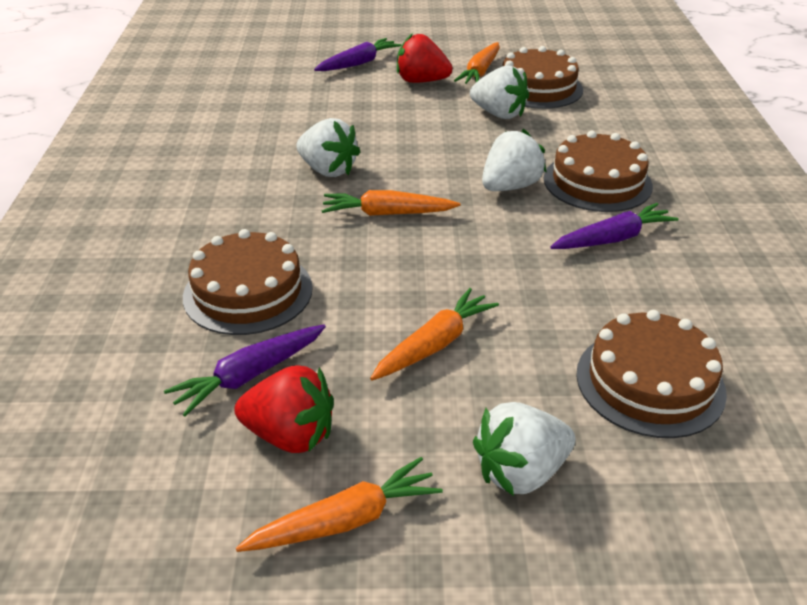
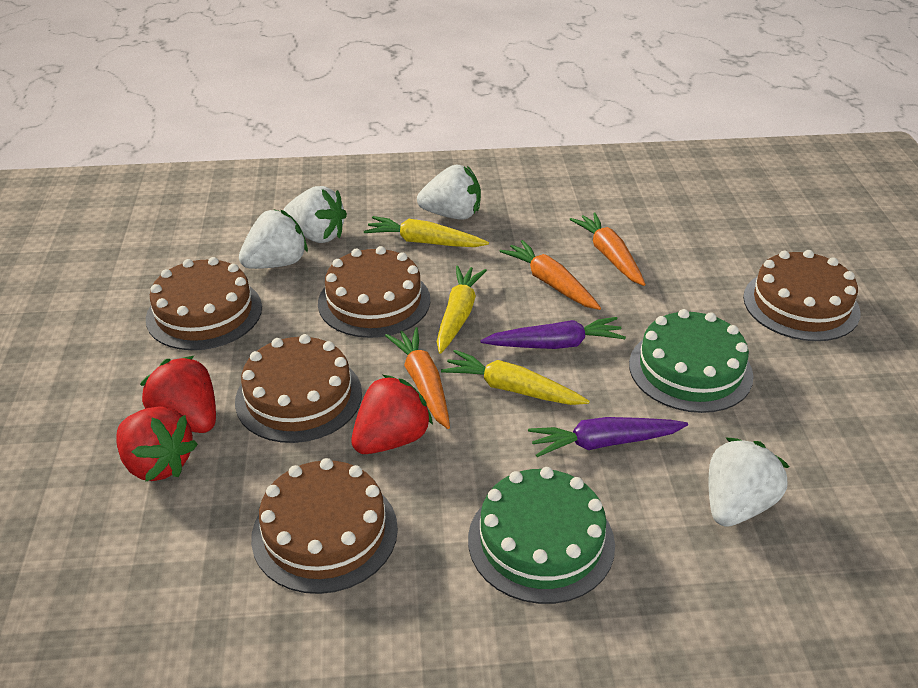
brown cake: [183,229,313,335] [503,46,583,109] [543,131,653,212] [576,310,727,438] = 4 -> [146,257,262,350] [235,334,362,443] [251,458,398,594] [318,246,430,338] [743,250,860,341] = 5
green cake: none = 0 -> [468,467,615,604] [629,309,753,413] = 2
orange carrot: [236,457,443,552] [322,190,460,216] [370,288,499,381] [454,42,500,84] = 4 -> [385,327,450,429] [499,240,601,310] [570,212,646,286] = 3
purple carrot: [164,324,326,416] [314,38,401,71] [550,203,679,249] = 3 -> [480,317,626,349] [528,417,688,457] = 2
red strawberry: [234,366,334,453] [397,33,453,83] = 2 -> [116,407,198,482] [140,355,216,433] [351,375,433,454] = 3
yellow carrot: none = 0 -> [364,216,489,247] [437,265,487,354] [441,350,590,405] = 3

